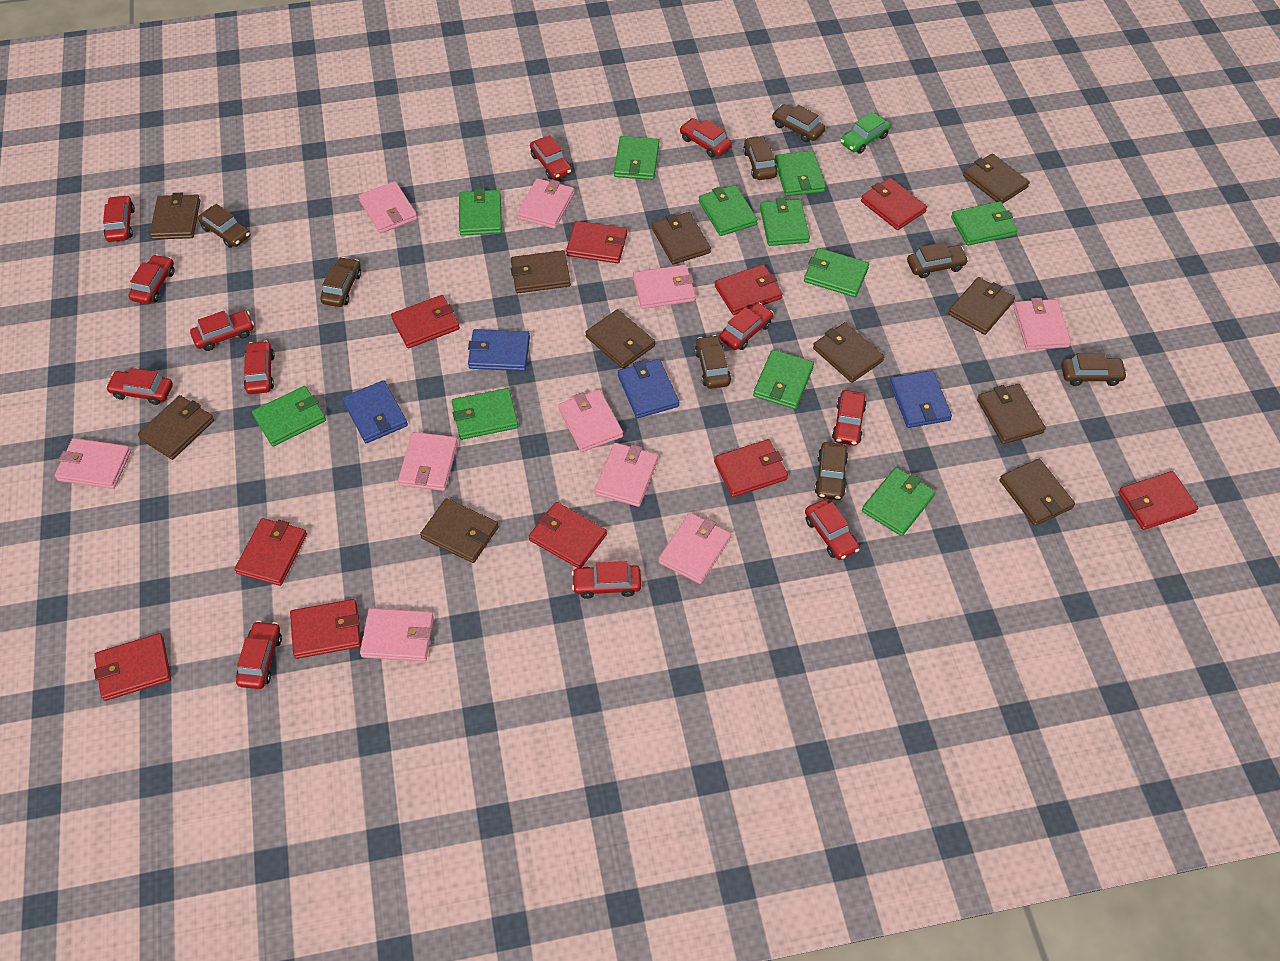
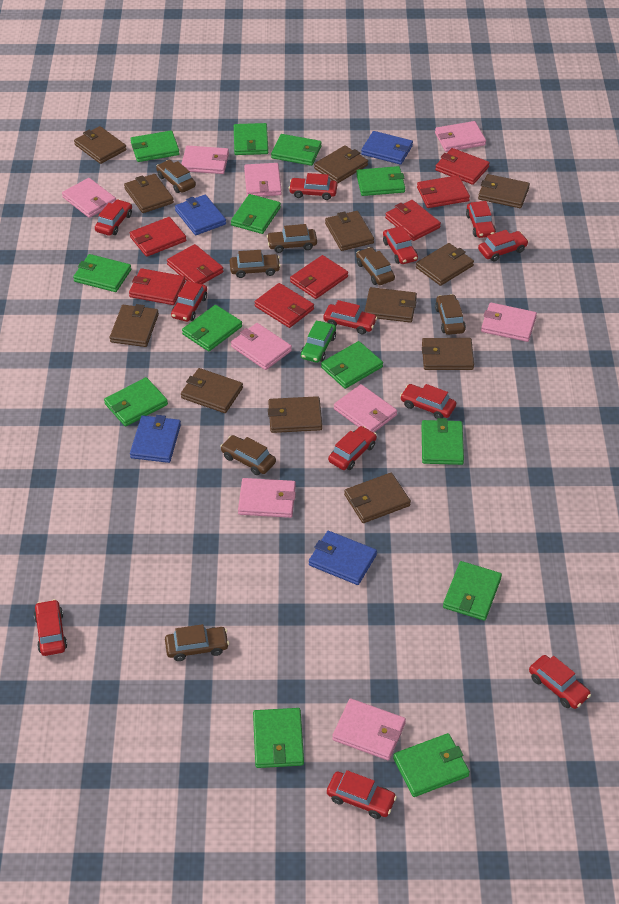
brown car: [198,204,250,248] [320,257,361,307] [695,335,731,389] [743,136,778,180] [772,104,825,142] [814,442,848,500] [907,242,969,278] [1061,353,1127,386] = 8 -> [156,160,196,193] [165,624,229,661] [220,435,276,475] [230,250,281,278] [267,224,317,253] [356,247,395,285] [435,294,466,335] = 7
brown wallet: [138,395,214,460] [150,193,200,240] [420,498,499,563] [511,250,571,293] [585,309,655,369] [652,212,711,265] [813,322,884,383] [948,277,1015,335] [963,153,1030,204] [977,384,1046,444] [999,459,1075,526] = 11 -> [74,126,127,164] [110,304,159,347] [124,174,174,213] [181,368,243,413] [268,396,322,433] [314,145,368,184] [325,211,374,251] [344,473,411,523] [364,287,417,323] [416,243,474,286] [422,338,474,370] [478,174,530,208] = 12
green wallet: [252,386,326,447] [452,388,518,440] [459,188,502,236] [614,136,659,180] [699,185,758,236] [753,350,814,409] [760,198,810,246] [774,151,826,196] [804,248,869,297] [862,467,936,536] [951,201,1017,246] = 11 -> [73,254,131,292] [104,377,168,427] [130,131,180,162] [182,305,242,351] [231,194,281,234] [234,123,268,155] [253,708,304,768] [271,134,322,166] [321,341,383,389] [356,166,405,196] [393,733,470,797] [422,418,464,465] [443,561,502,621] = 13
pink wallet: [54,438,131,489] [358,181,417,233] [360,608,434,661] [398,432,458,491] [517,178,574,229] [558,389,623,452] [595,443,658,507] [633,265,696,309] [658,513,731,584] [1013,298,1071,350] = 10 -> [62,178,116,218] [181,146,229,174] [231,323,292,370] [238,478,296,518] [244,163,282,196] [332,698,406,760] [334,384,397,432] [435,121,486,152] [481,303,537,342] = 9
red wallet: [94,633,171,701] [235,518,307,586] [290,599,361,659] [391,295,460,348] [529,502,607,568] [566,221,627,263] [714,439,788,497] [715,264,783,315] [861,178,927,230] [1118,471,1198,530] = 10 -> [129,268,185,305] [130,217,186,257] [167,244,224,284] [255,283,314,328] [290,255,348,299] [385,200,441,241] [417,175,470,208] [435,148,490,185] = 8

